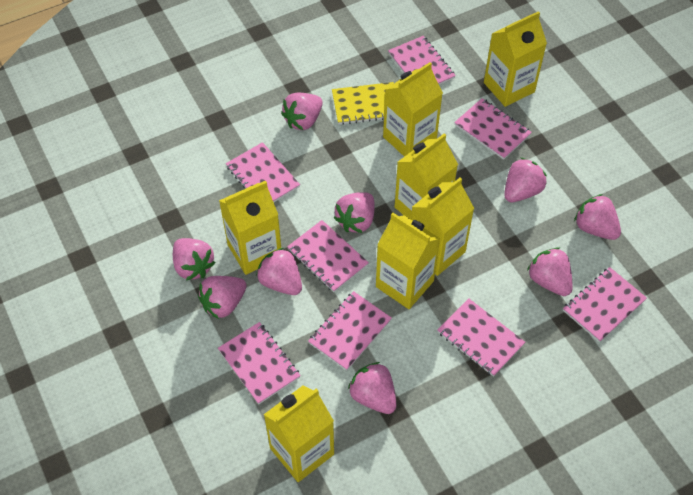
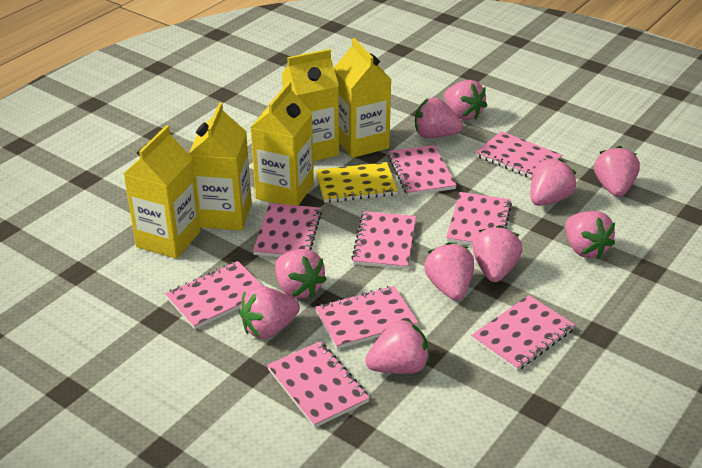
pink notebook: [218,322,301,404] [226,142,300,202] [287,220,369,292] [308,291,392,371] [388,36,456,85] [438,298,525,377] [454,98,532,160] [563,267,647,342] = 8 -> [165,261,263,329] [253,203,322,257] [267,341,370,428] [315,286,418,349] [351,211,416,269] [388,145,457,196] [446,192,512,245] [471,295,575,371] [476,131,563,178] = 9
pink strawberry: [173,238,216,281] [198,276,247,319] [256,248,302,295] [281,93,323,130] [334,192,375,233] [348,362,396,414] [504,157,547,202] [527,247,573,296] [574,194,621,240] = 9 -> [239,286,300,339] [275,249,327,299] [365,319,429,374] [415,97,463,138] [424,242,474,300] [444,80,487,121] [472,225,522,282] [530,158,576,206] [566,211,615,259] [594,146,640,197] = 10
yellow carton: [219,180,281,275] [263,386,334,482] [376,213,440,309] [383,62,443,157] [395,133,458,219] [411,178,474,276] [484,11,547,107] = 7 -> [124,125,201,259] [189,102,252,231] [250,81,314,206] [282,49,339,161] [334,38,392,158] = 5

